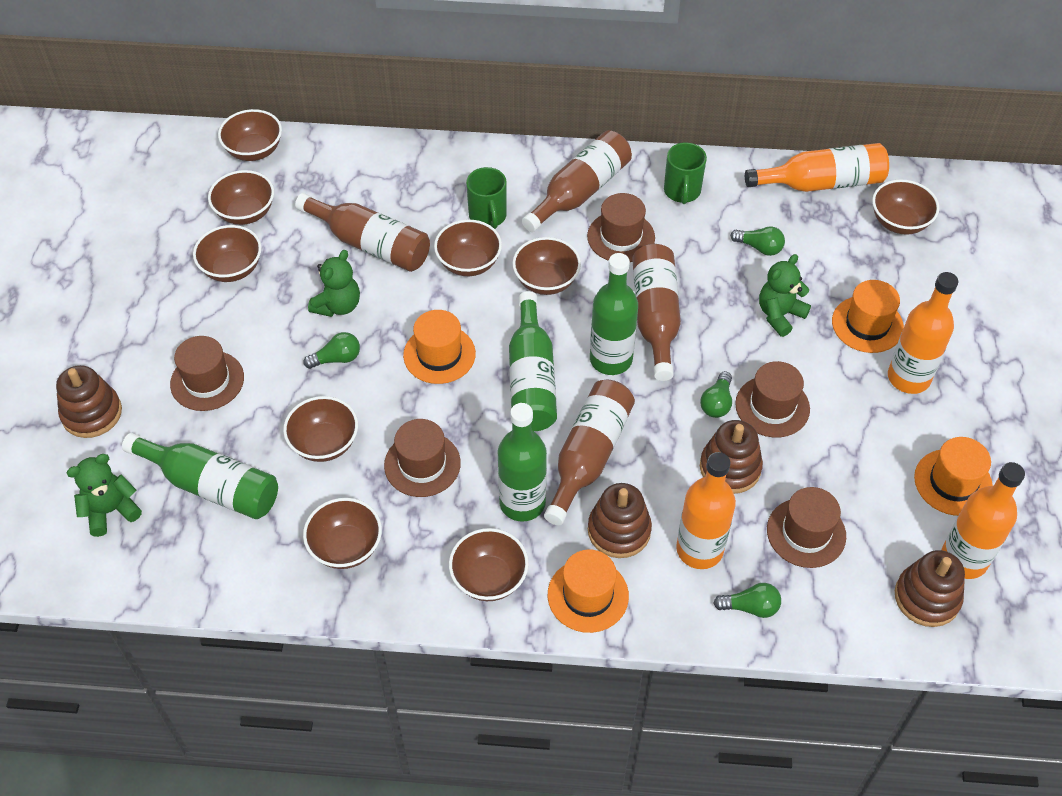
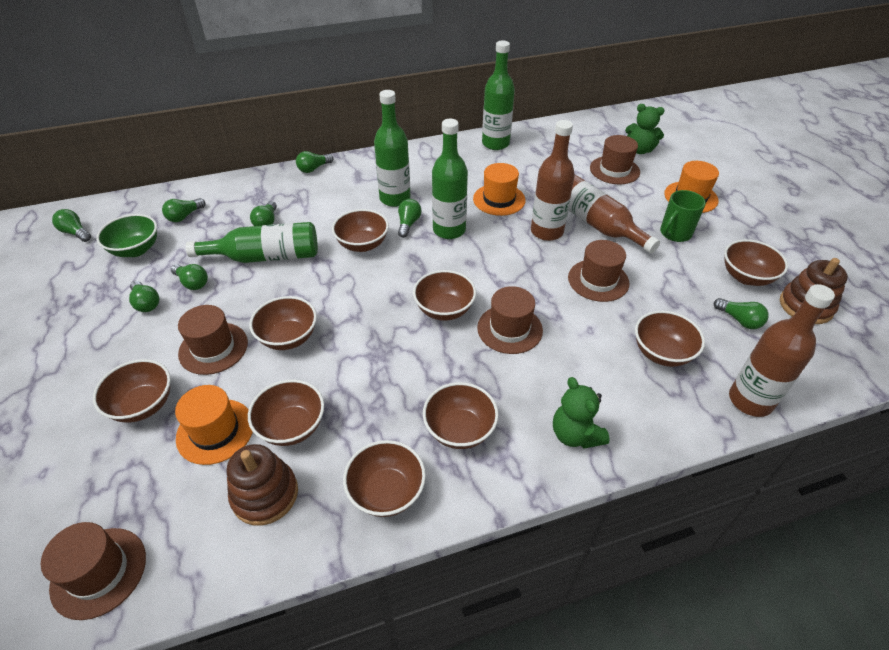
brown bottle: [295,193,430,272] [522,130,632,232] [544,380,635,525] [632,244,681,381] = 4 -> [531,120,575,241] [568,175,660,254] [729,284,835,417] = 3
brown stacking toy: [56,365,122,438] [588,483,652,558] [700,420,763,494] [895,550,965,627] = 4 -> [227,444,298,525] [780,258,848,324] = 2
green bowl: none = 0 -> [96,214,157,257] = 1
green light bulb: [304,332,360,369] [700,371,732,418] [714,583,781,618] [730,226,785,256] = 4 -> [52,209,91,242] [129,281,159,312] [162,198,206,222] [171,264,208,290] [250,201,277,226] [296,151,333,173] [398,199,421,238] [714,298,769,329] = 8
green mug: [466,167,507,229] [664,142,707,204] = 2 -> [660,190,706,242] = 1
green teddy bear: [67,454,142,537] [308,250,360,317] [759,254,811,337] = 3 -> [553,377,610,449] [625,104,665,154] = 2
orange bottle: [676,452,736,569] [745,143,889,192] [888,272,958,394] [941,462,1025,579] = 4 -> none = 0
orange hat: [403,310,476,384] [548,549,629,633] [832,280,904,353] [914,437,993,516] = 4 -> [175,385,253,465] [473,163,526,216] [664,161,719,213] = 3

